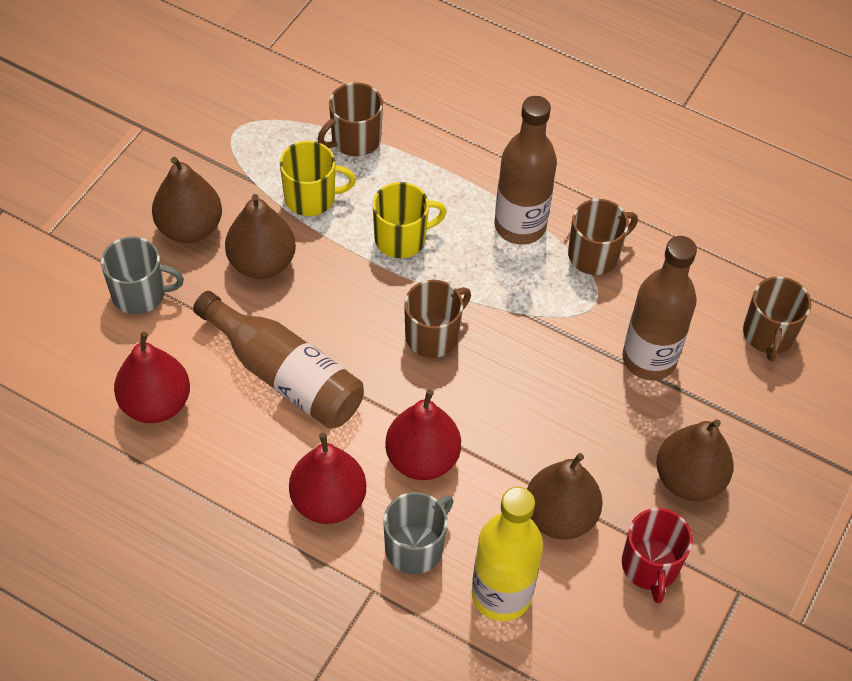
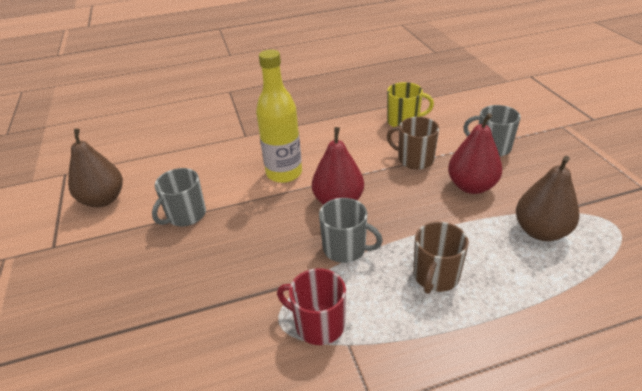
brown bottle: [193,291,364,429] [495,96,557,245] [622,236,697,380] = 3 -> none = 0
brown mug: [318,82,383,156] [404,280,471,358] [568,199,638,275] [743,276,811,361] = 4 -> [387,117,439,170] [413,222,469,294] = 2
brown pear: [152,157,222,243] [225,194,296,279] [527,453,603,540] [656,419,734,501] = 4 -> [68,128,123,207] [516,156,580,241] = 2
grey mug: [101,237,184,314] [384,492,453,574] = 2 -> [152,168,206,226] [319,198,383,263] [463,105,521,156] = 3
red pear: [114,332,190,423] [289,433,366,524] [385,390,461,480] = 3 -> [312,127,364,205] [448,113,502,194] = 2
yellow mug: [280,141,356,216] [373,182,447,258] = 2 -> [387,82,434,127] = 1

